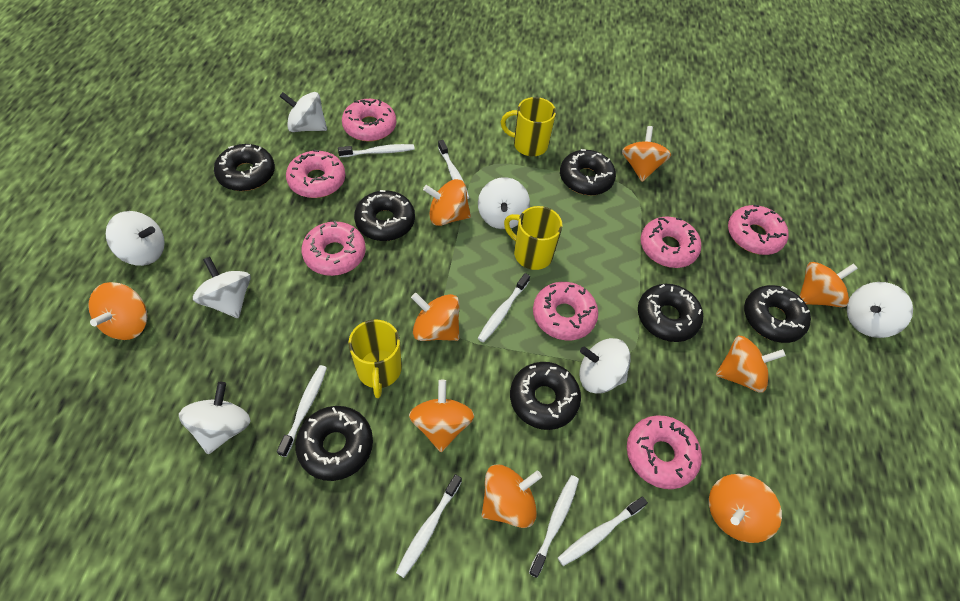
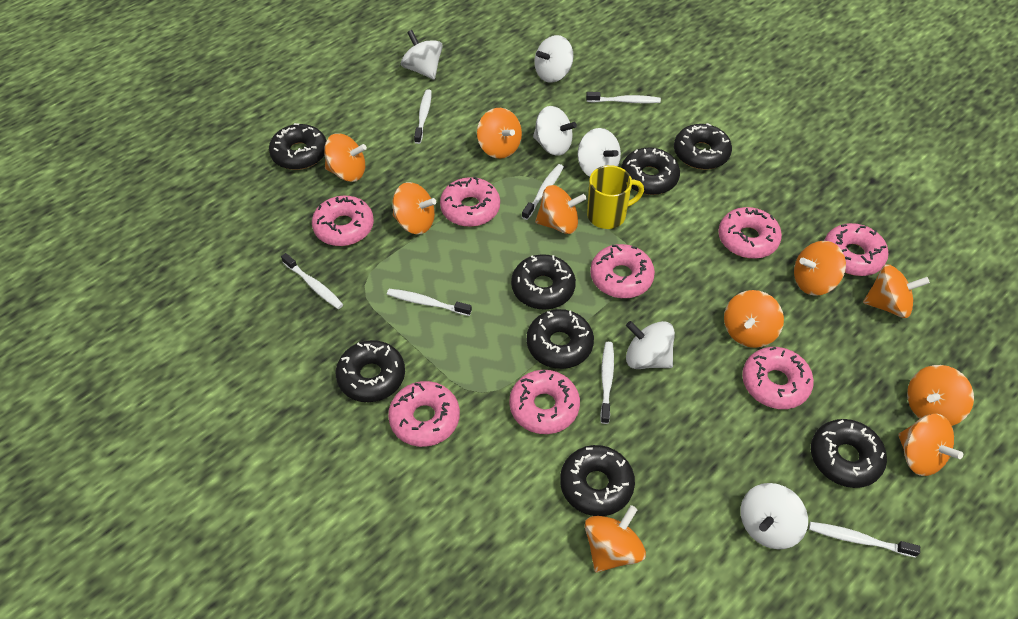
black donut: [214,144,275,191] [295,406,373,481] [354,190,415,241] [510,362,581,430] [560,149,616,195] [638,284,703,342] [744,285,811,343] = 7 -> [269,123,326,170] [336,340,405,402] [511,254,576,310] [527,309,594,369] [560,445,635,516] [621,148,680,195] [674,123,732,170] [811,419,887,488] = 8
orange spinning top: [88,282,147,340] [409,380,474,452] [411,293,459,341] [423,179,471,226] [481,464,542,528] [622,126,671,182] [709,474,782,543] [716,335,786,393] [799,262,858,307] = 9 -> [324,133,367,182] [392,182,436,235] [477,108,522,159] [535,185,586,234] [585,505,646,573] [724,290,784,348] [794,241,846,296] [863,264,930,318] [898,414,963,476] [907,365,974,426] = 10
pink donut: [286,150,345,198] [301,221,366,276] [342,99,396,142] [533,282,598,340] [627,415,702,489] [640,216,701,268] [728,205,789,255] = 7 -> [312,196,374,246] [388,381,460,447] [440,176,500,227] [509,370,580,434] [590,244,655,298] [718,207,782,259] [742,347,814,409] [824,223,888,276] = 8
white spinning top: [106,211,165,266] [179,382,250,454] [193,257,251,318] [279,92,327,132] [478,177,530,229] [579,338,631,394] [847,282,913,338] = 7 -> [401,30,443,80] [533,106,577,156] [534,35,574,83] [577,128,621,177] [626,321,675,369] [740,483,808,549] = 6
yellow mug: [348,320,402,398] [501,97,556,156] [504,206,562,270] = 3 -> [587,165,644,229] = 1

